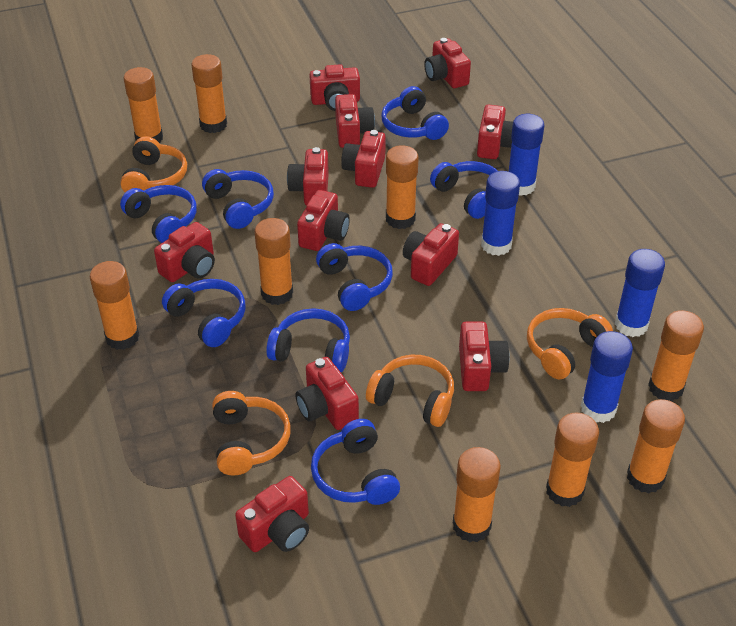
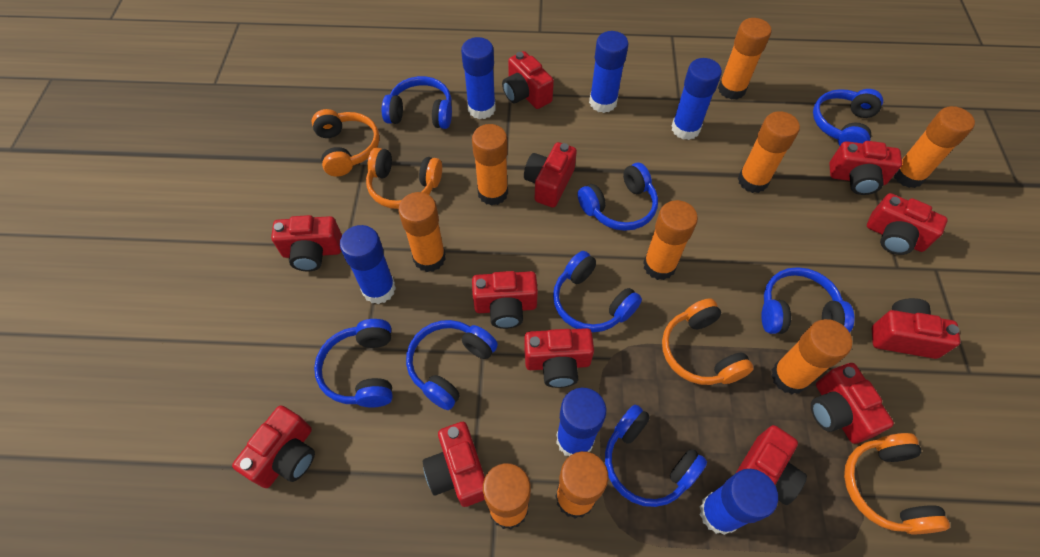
blue glue stick: [481,171,520,256] [509,114,545,196] [581,331,633,423] [615,249,665,337] = 4 -> [340,225,396,304] [461,37,496,119] [556,388,606,456] [589,31,628,113] [672,58,722,140] [700,469,778,535] = 6

